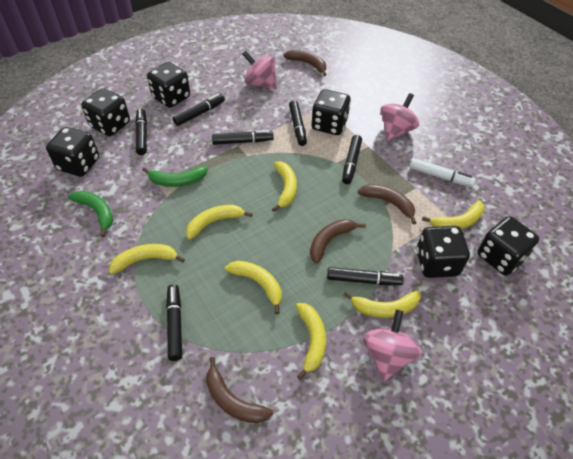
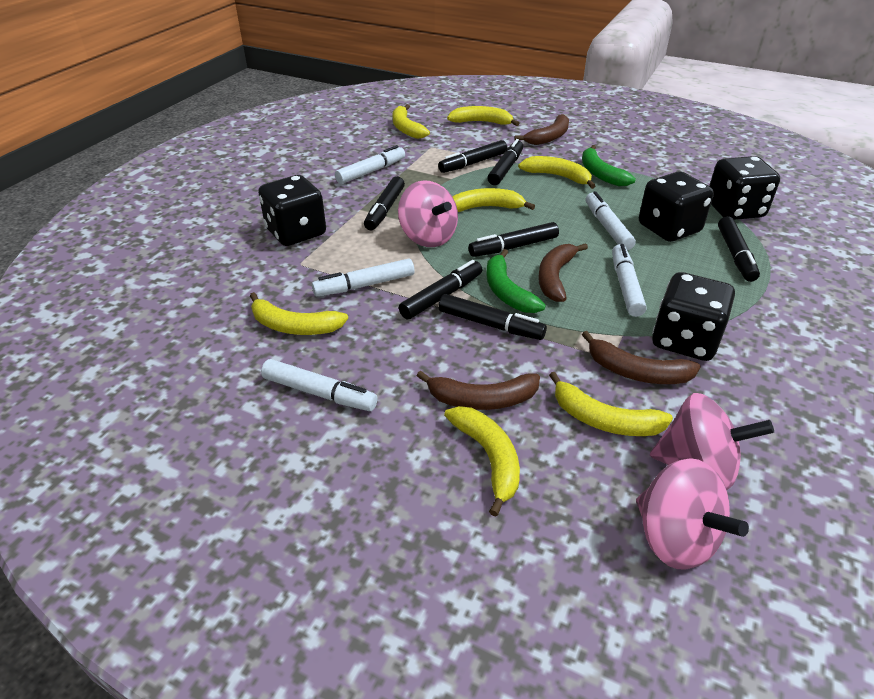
black dice: [46,127,99,177] [81,88,130,136] [147,62,190,108] [312,89,351,135] [416,226,470,278] [477,216,539,276] = 6 -> [258,175,326,246] [639,172,714,242] [652,272,735,361] [709,156,780,220] = 4
white marker: [410,158,476,187] = 1 -> [261,359,378,411] [312,259,415,296] [335,145,405,184] [586,191,636,250] [612,244,646,317] = 5

